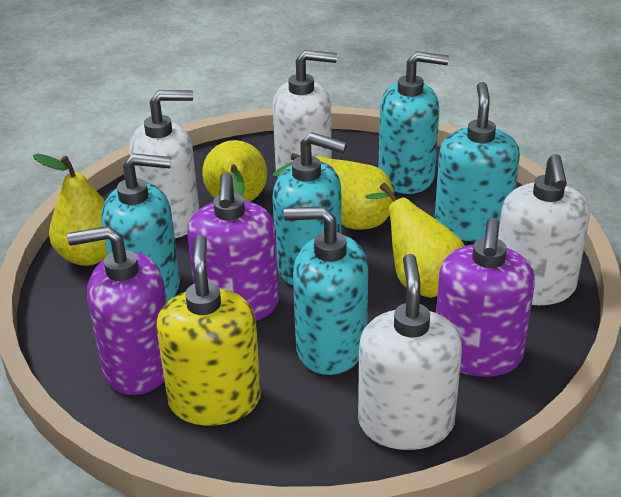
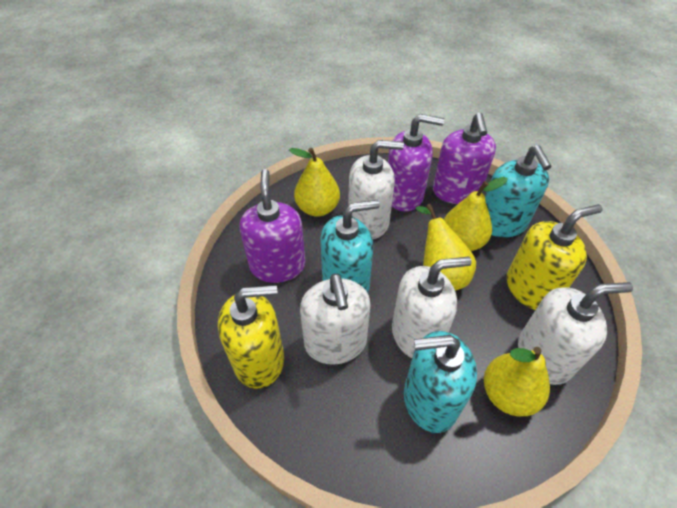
turquoise soap dispenser: [102,154,180,302] [273,132,347,285] [283,206,368,375] [378,51,449,194] [435,82,520,242] = 5 -> [320,200,380,293] [404,331,477,433] [485,145,552,237] = 3
yellow soap dispenser: [156,235,261,426] = 1 -> [218,285,284,389] [507,204,603,310] = 2

